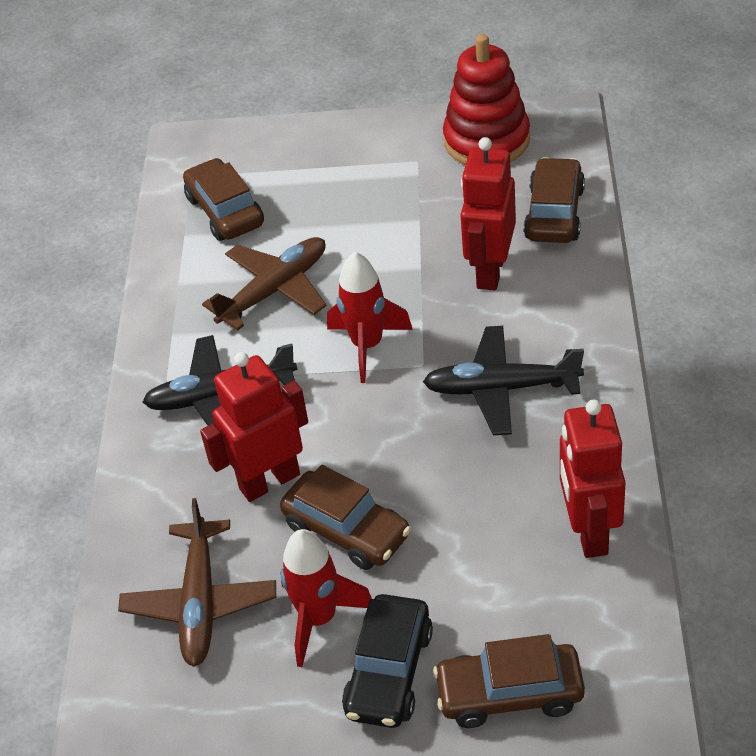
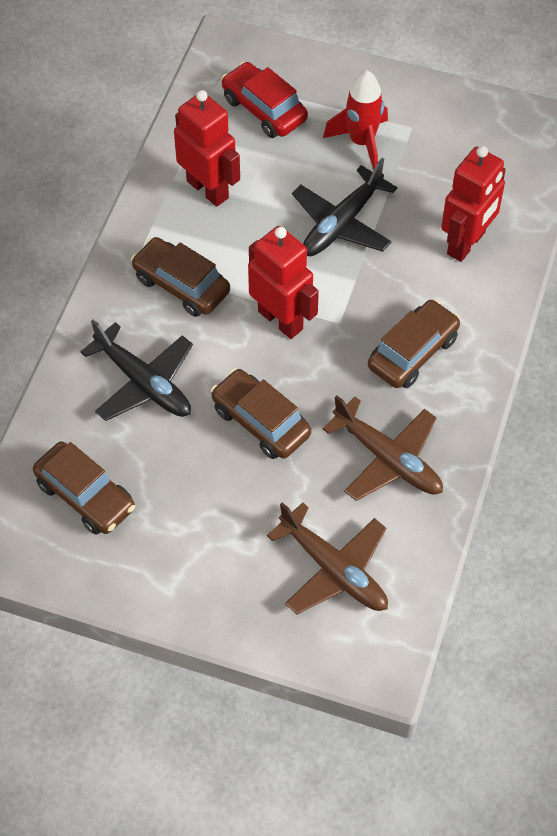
black car: [342,594,433,728] = 1 -> none = 0
red car: none = 0 -> [221,62,308,138] = 1
red rocket: [280,529,372,667] [327,252,413,383] = 2 -> [323,70,388,170] = 1
red stacking toy: [443,34,530,165] = 1 -> none = 0

